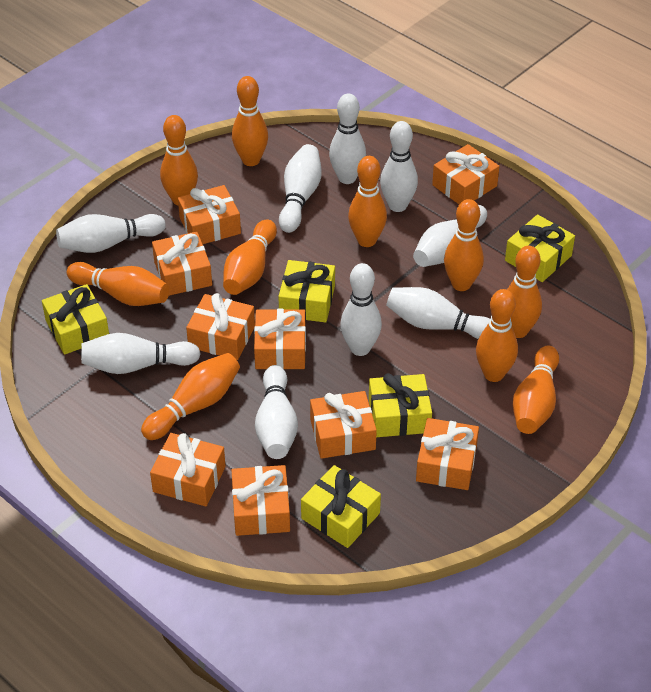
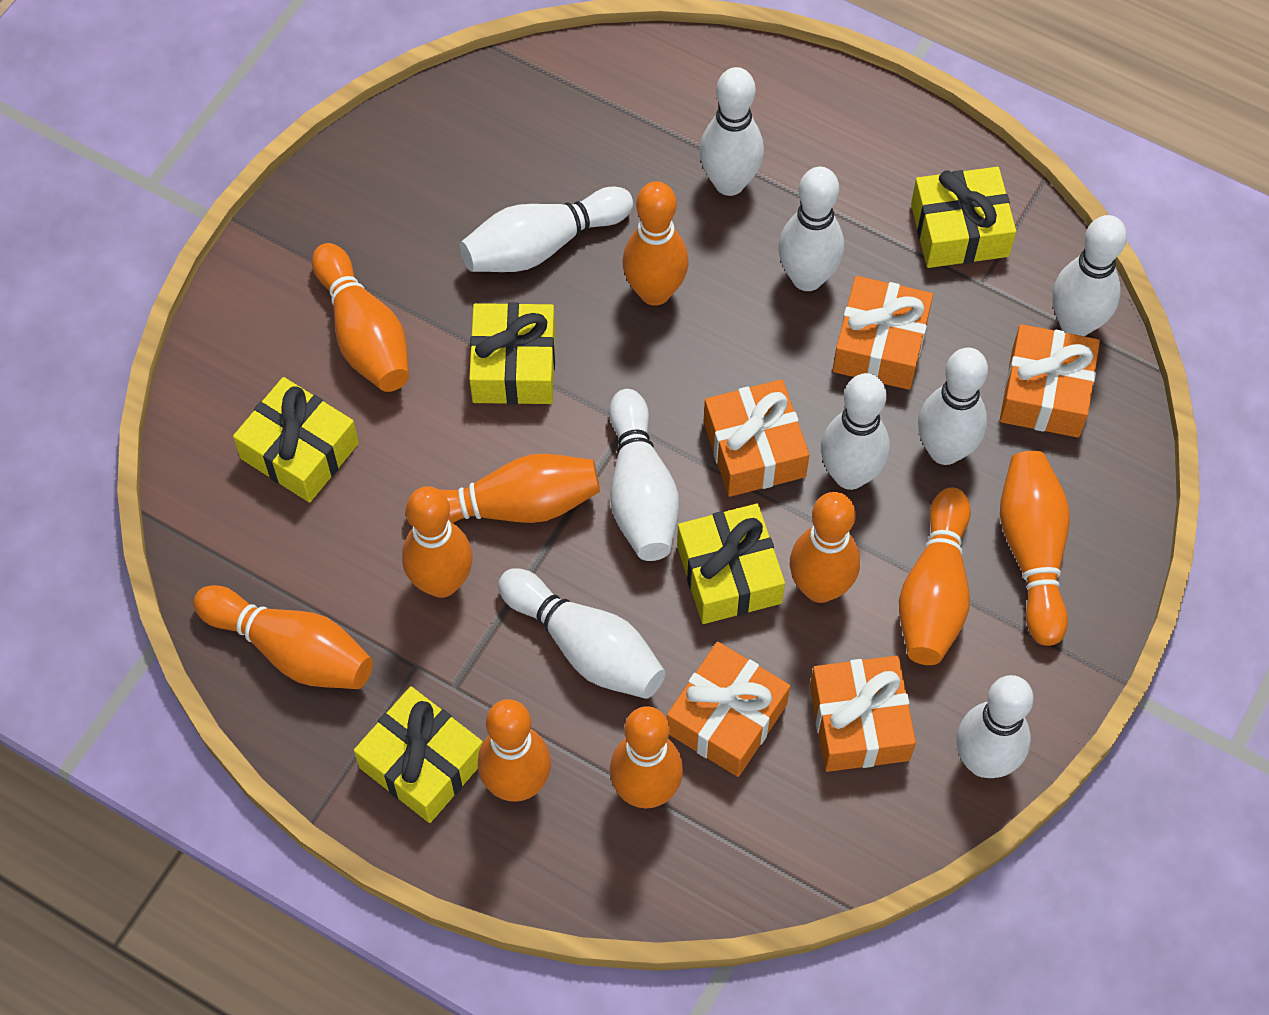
orange gift: [150,433,226,507] [152,232,212,296] [178,185,241,244] [186,293,255,360] [232,465,290,536] [254,309,306,369] [310,391,377,459] [416,418,479,490] [432,144,499,204] = 9 -> [667,642,790,777] [704,379,809,497] [810,656,916,772] [833,276,933,390] [1000,324,1100,438] = 5

